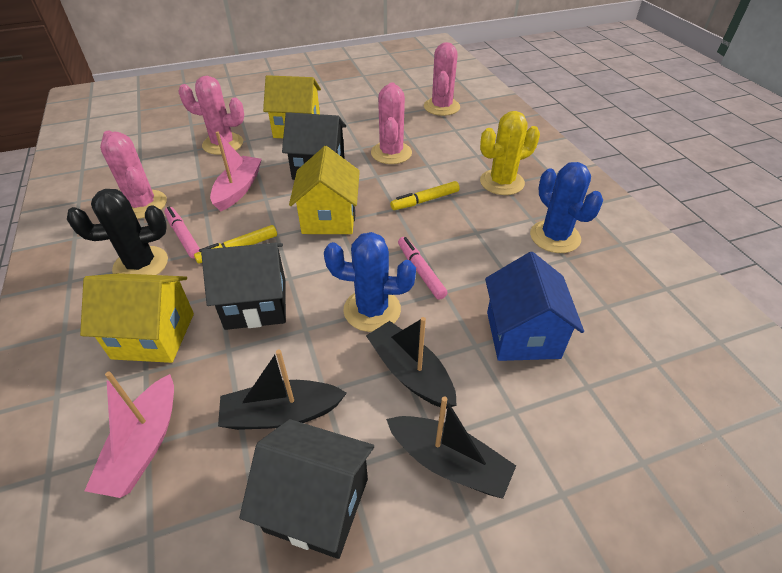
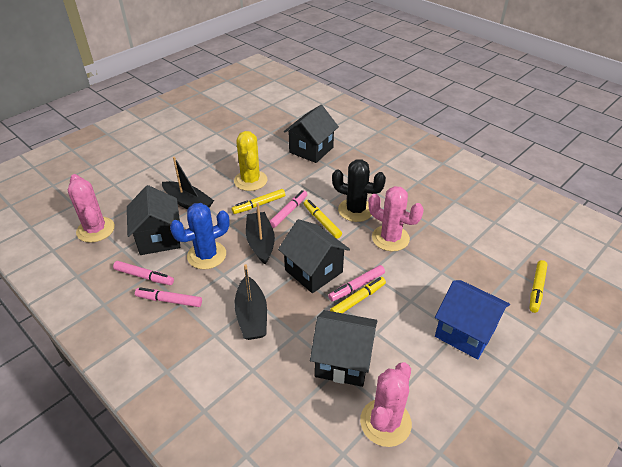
black house: [201,243,286,330] [239,419,374,559] [282,112,346,180] = 3 -> [127,185,180,255] [278,219,350,293] [284,105,339,163] [310,310,377,387] = 4
blue cactus: [324,232,416,332] [530,162,603,253] = 2 -> [170,203,230,269] = 1
pink boat: [85,371,174,498] [210,131,262,211] = 2 -> none = 0
pink cactus: [100,130,167,219] [178,76,244,155] [371,83,412,164] [424,42,460,116] = 4 -> [68,174,115,243] [360,362,412,447] [368,186,424,251] = 3
pink marker: [164,207,200,259] [398,237,448,300] = 2 -> [113,261,174,285] [135,287,202,307] [269,190,307,228] [328,265,385,302] = 4
yellow house: [80,273,194,363] [263,75,321,138] [289,146,360,234] = 3 -> none = 0
yellow marker: [194,225,277,264] [390,181,460,210] = 2 -> [232,189,285,214] [304,200,342,239] [330,277,386,313] [529,260,548,313] = 4

